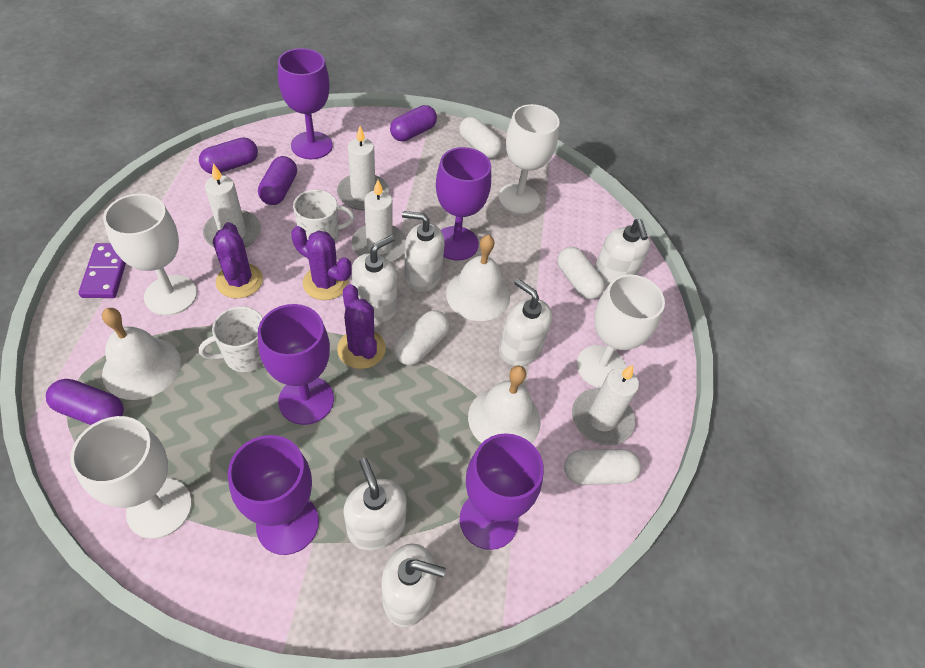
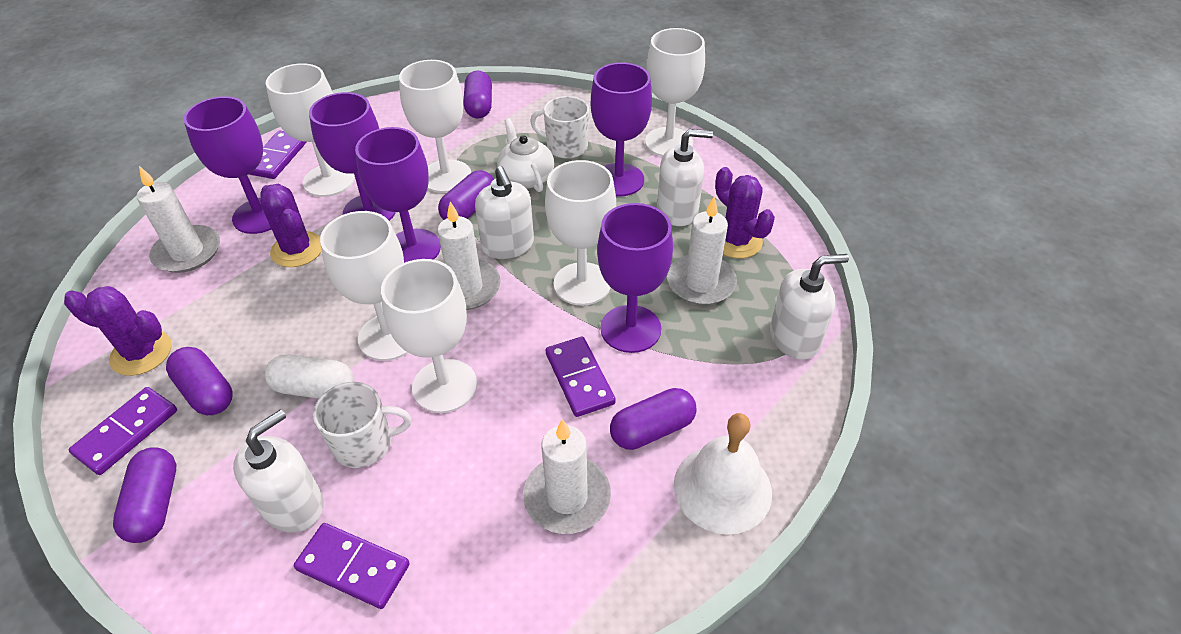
purple capsule: [46,379,124,425] [199,137,258,174] [258,156,297,205] [390,105,437,142] = 4 -> [113,447,176,543] [166,347,233,415] [438,170,494,220] [463,71,492,119] [610,388,697,450] = 5
purple domino: [78,243,126,298] = 1 -> [69,387,177,475] [249,130,307,179] [294,523,410,609] [546,336,616,417] = 4
white bell: [102,308,181,400] [446,235,510,321] [468,365,541,443] = 3 -> [674,413,772,535] = 1
white capsule: [394,310,450,365] [459,117,502,158] [557,247,605,299] [564,449,641,485] = 4 -> [265,354,354,399] = 1
white goblet: [70,416,192,539] [103,194,197,315] [498,104,560,214] [577,274,665,388] = 4 -> [266,63,355,197] [320,211,408,361] [381,259,477,413] [399,60,471,193] [545,160,616,306] [645,28,705,157] = 6
white soap dispenser: [343,458,407,550] [352,235,397,322] [382,543,446,627] [402,211,445,292] [499,279,552,366] [595,219,650,287] = 6 -> [233,409,324,532] [475,166,534,259] [657,129,713,226] [770,254,849,360] = 4
white teapot: none = 0 -> [497,118,554,192] = 1

